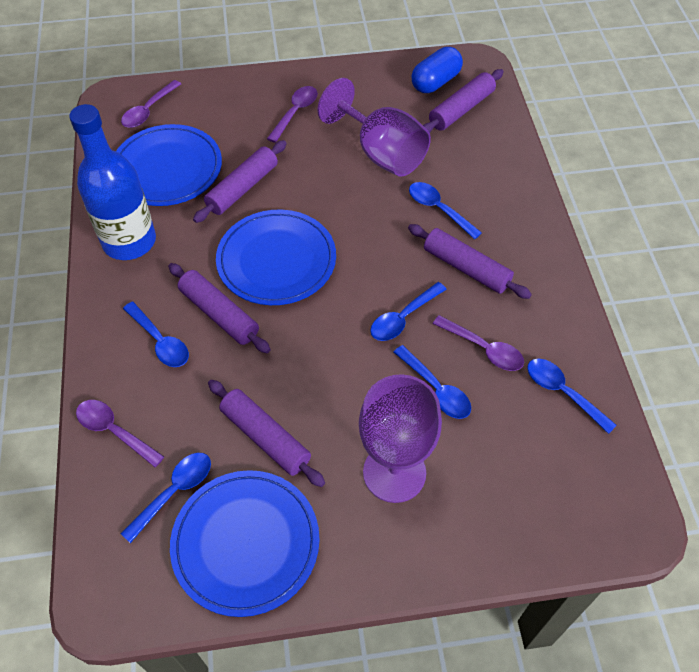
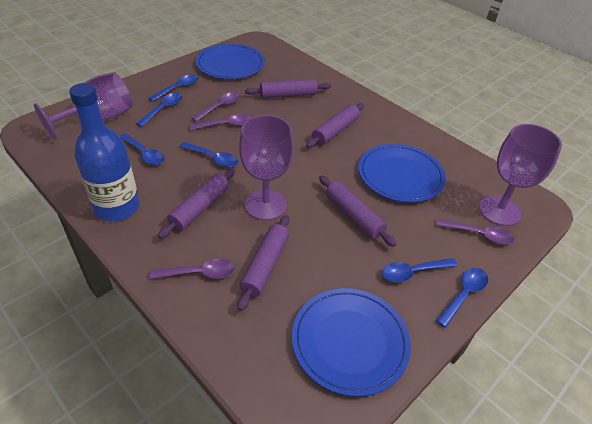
blue capsule: [412,47,463,93] = 1 -> none = 0
purple goblet: [317,78,431,177] [359,374,442,503] = 2 -> [34,72,132,140] [239,115,294,220] [479,124,562,226] = 3

